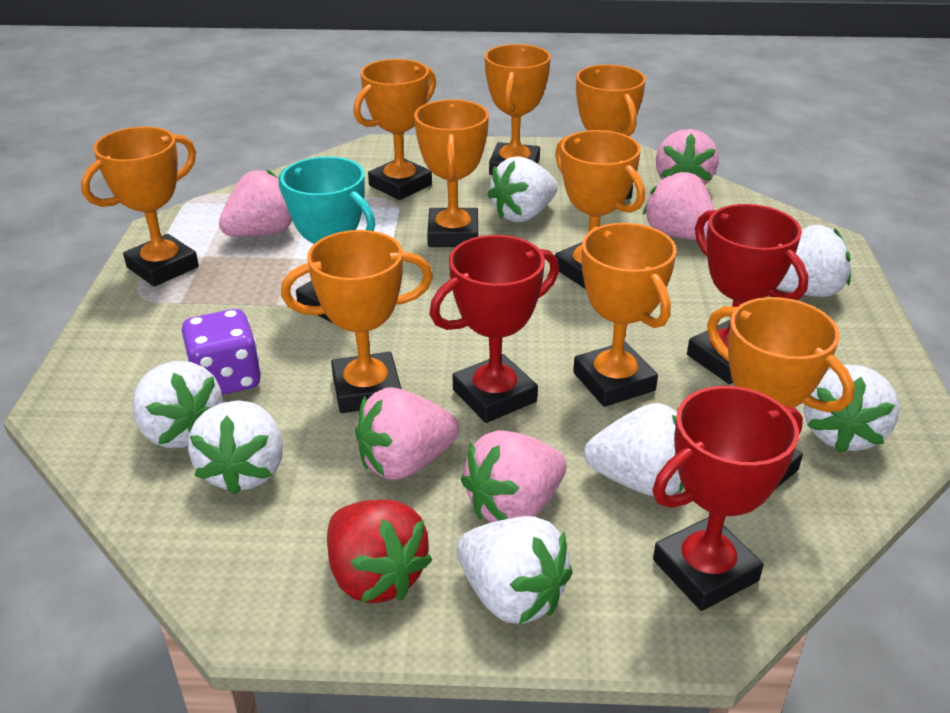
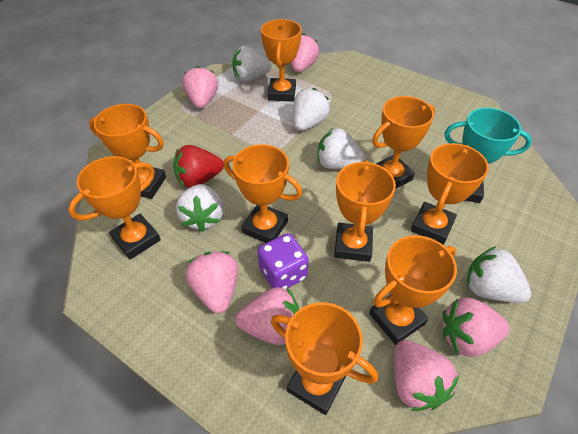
pink strawberry: [219,169,292,236] [355,387,460,480] [461,430,566,522] [643,170,714,240] [656,129,719,185] = 5 -> [182,66,218,109] [186,251,238,314] [235,287,299,345] [290,33,319,73] [394,340,459,411] [443,298,510,357] = 6
red trophy: [429,235,559,423] [652,386,803,611] [687,204,808,384] = 3 -> none = 0
white strawberry: [132,361,223,448] [188,400,283,495] [456,516,573,624] [487,156,558,222] [584,403,684,496] [777,225,851,297] [804,364,899,453] = 7 -> [176,184,224,232] [232,46,272,82] [293,88,330,131] [318,128,365,169] [467,246,531,303] = 5

